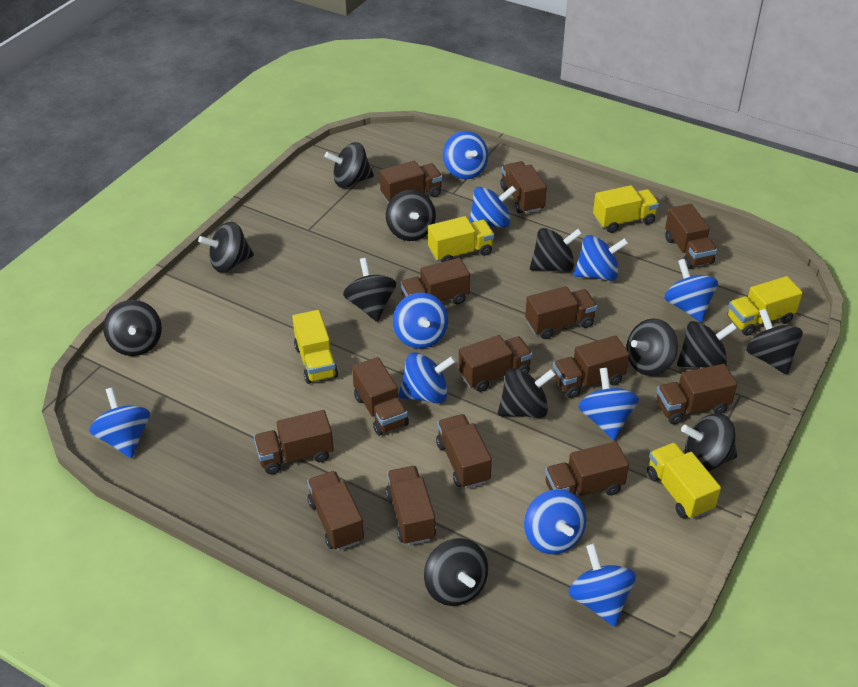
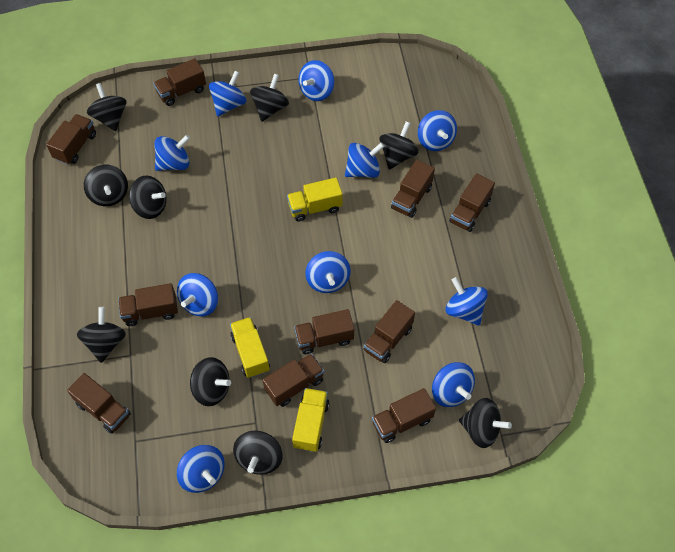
black spinning top: [103,300,162,356] [198,222,254,272] [325,142,374,188] [343,258,396,322] [386,190,436,241] [424,538,488,606] [498,368,556,418] [530,228,582,272] [626,318,678,376] [677,321,737,368] [681,413,737,471] [746,309,803,375] = 12 -> [77,307,126,363] [84,165,128,206] [87,83,127,131] [129,175,167,219] [190,357,231,406] [233,430,283,475] [250,74,289,122] [379,121,419,170] [459,398,512,448] = 9
brown truck: [254,410,334,474] [307,471,364,550] [352,357,409,435] [379,160,443,204] [386,466,436,545] [400,258,470,304] [436,414,492,489] [459,335,533,392] [500,161,547,214] [525,286,597,339] [545,442,629,496] [553,335,629,398] [657,364,737,424] [665,204,717,269] = 14 -> [46,114,96,165] [67,373,131,434] [118,283,178,326] [153,58,206,106] [263,354,324,407] [294,309,354,354] [364,300,415,363] [372,388,436,443] [391,160,435,218] [449,173,495,232] = 10
yellow truck: [292,310,338,384] [428,216,494,262] [593,185,659,233] [647,443,721,519] [727,276,803,336] = 5 -> [230,317,270,378] [287,177,342,222] [292,388,330,452] = 3

